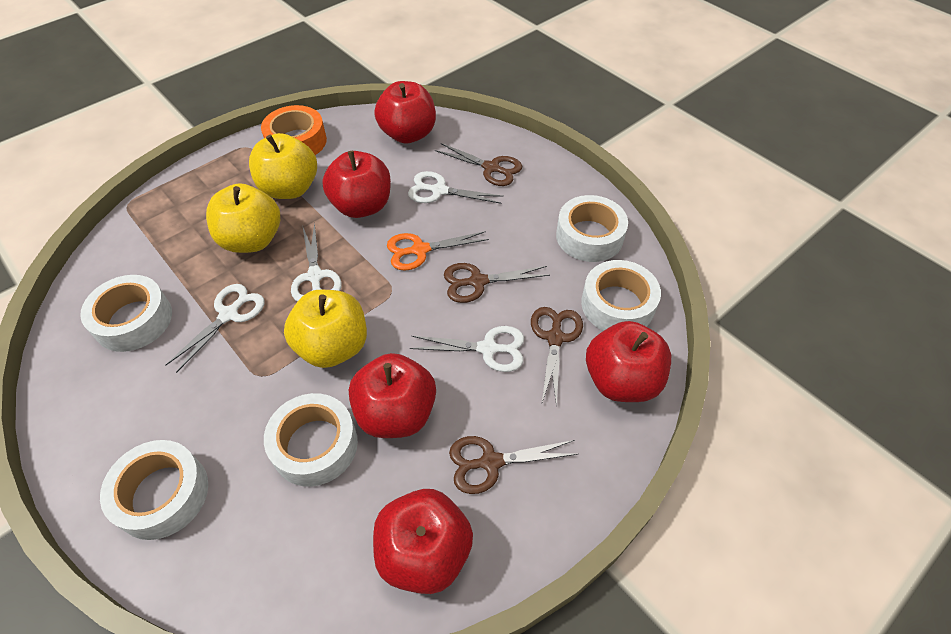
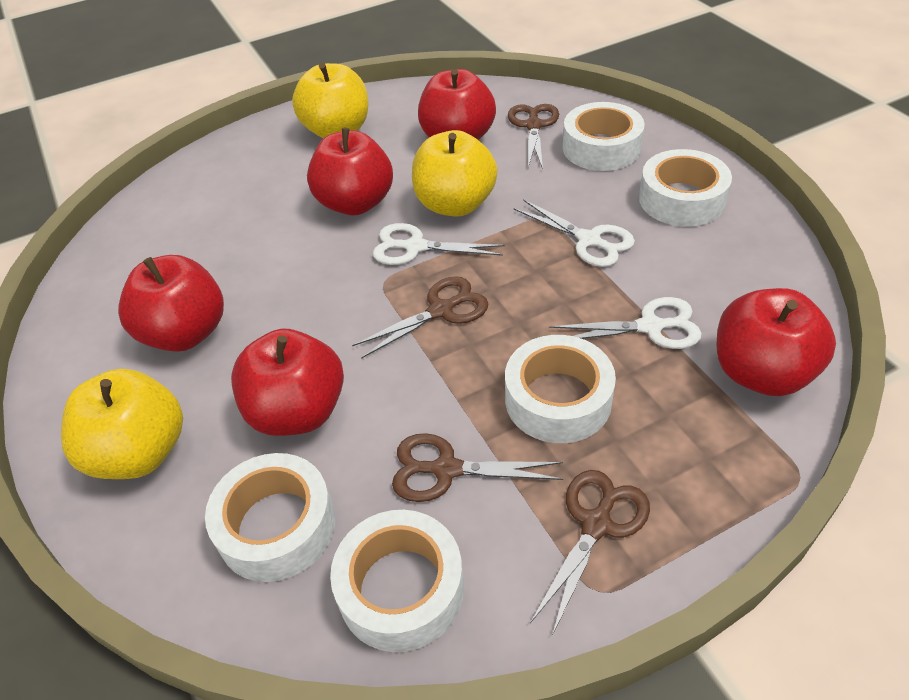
orange scissors: [387,231,489,271] = 1 -> none = 0
orange tape: [261,105,327,155] = 1 -> none = 0
white scissors: [165,284,265,373] [291,222,342,301] [408,171,504,204] [410,326,524,372] = 4 -> [373,223,505,265] [514,199,635,267] [549,297,702,349] = 3

